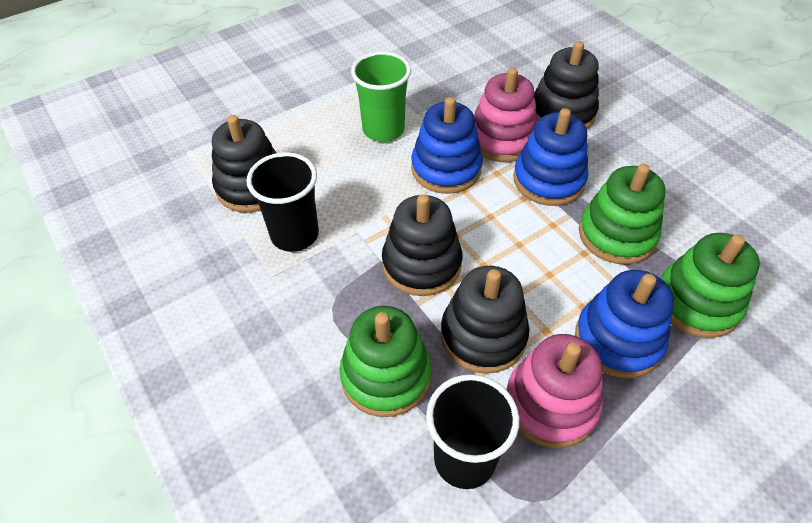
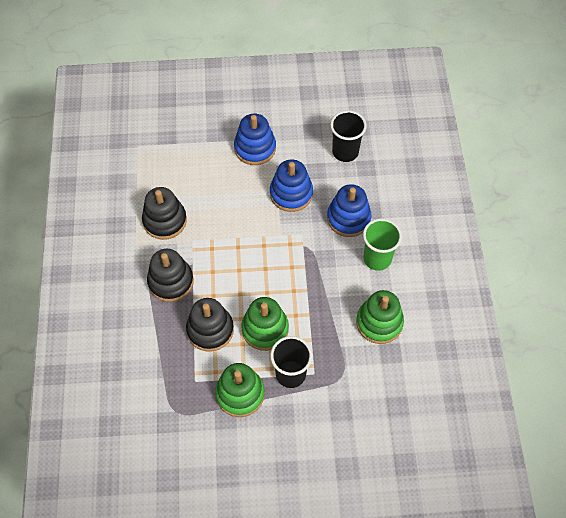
black stacking toy: [212,115,276,213] [382,194,462,296] [441,266,529,374] [534,41,599,129] = 4 -> [142,187,187,240] [147,249,194,302] [186,298,234,351] = 3
pink stacking toy: [474,67,537,162] [506,334,603,448] = 2 -> none = 0

